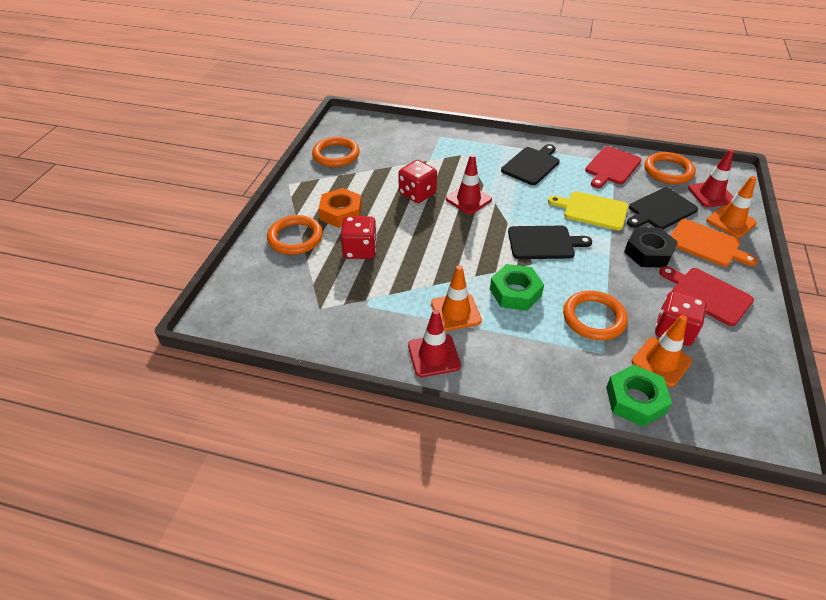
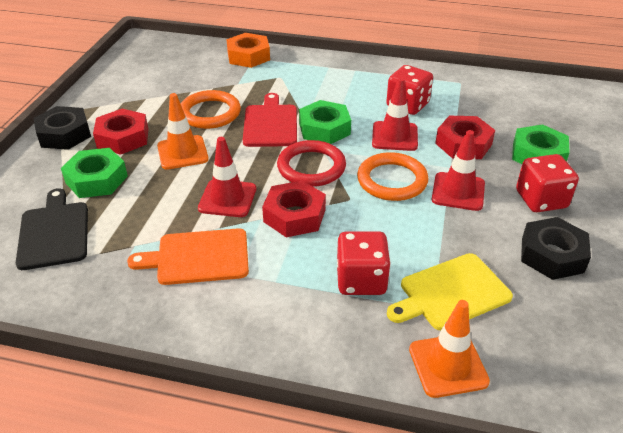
black cutting board: [501,144,559,185] [508,226,592,259] [627,188,698,229] = 3 -> [16,188,88,270] = 1
black nut: [624,227,678,268] = 1 -> [33,106,91,150] [521,217,591,280] = 2
green nut: [490,264,544,311] [606,364,672,427] = 2 -> [61,148,128,198] [299,100,351,144] [512,124,570,164] = 3
orange ring: [267,215,323,255] [312,137,360,167] [563,291,628,340] [644,152,696,184] = 4 -> [181,90,241,129] [357,152,429,201] = 2
orange traffic cone: [431,265,482,331] [632,315,692,387] [707,176,757,238] = 3 -> [157,93,209,170] [409,300,490,398] = 2
red cutting board: [585,146,642,188] [659,266,754,326] = 2 -> [243,93,297,147] = 1
red nut: none = 0 -> [93,109,148,155] [262,180,326,237] [435,116,495,159] = 3
red ring: none = 0 -> [277,140,346,187] = 1

